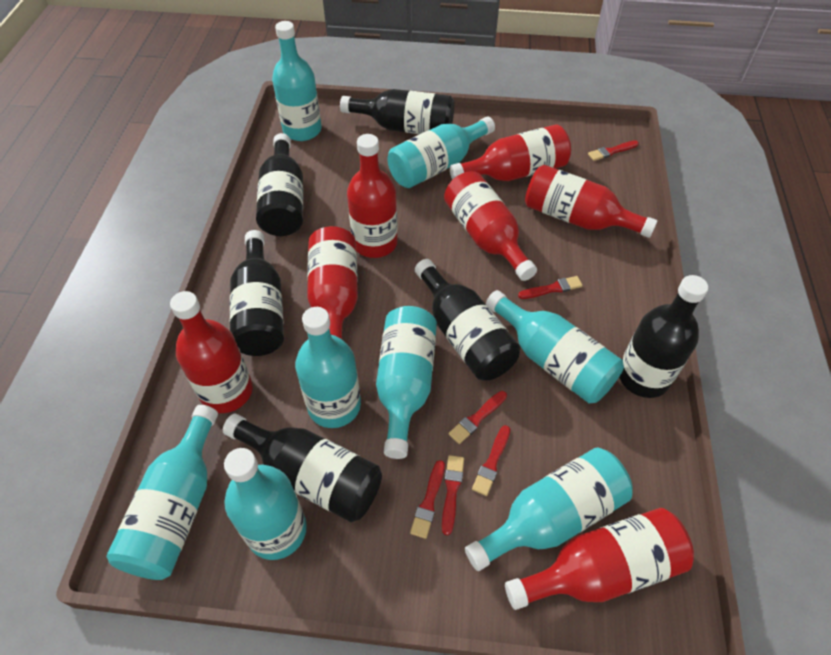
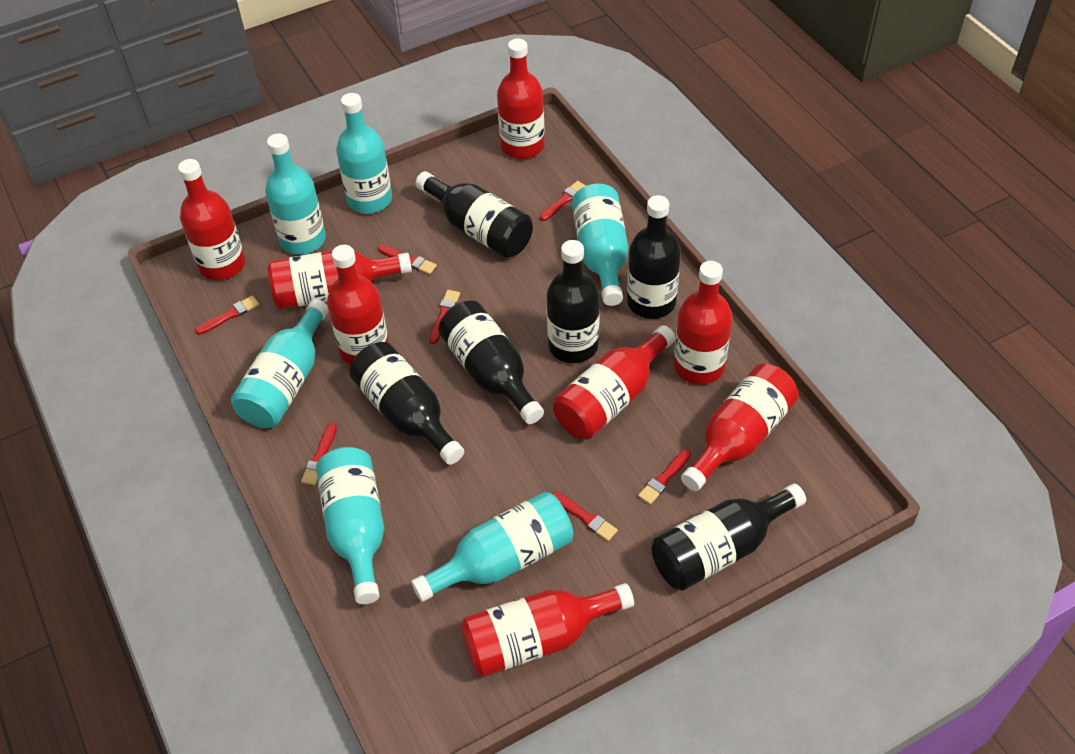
red bottle: [170,291,253,413] [307,226,358,339] [347,134,398,258] [444,171,537,281] [450,124,571,181] [505,508,694,610] [525,165,658,238] = 7 -> [178,159,245,280] [268,251,412,310] [327,245,389,365] [461,583,634,677] [497,38,545,159] [553,325,675,440] [674,261,733,385] [681,364,799,491] = 8
red brush: [410,460,445,539] [442,455,464,535] [448,391,507,444] [472,425,510,496] [518,276,583,299] [588,140,639,161] = 6 -> [195,296,259,335] [301,423,337,485] [378,245,437,275] [429,290,460,344] [539,181,586,221] [552,492,618,541] [638,449,691,505] = 7
turquoise bottle: [106,405,218,580] [224,448,307,560] [272,21,322,141] [295,307,361,428] [376,306,437,459] [388,116,495,188] [465,448,633,571] [486,290,624,403] = 8 -> [231,299,329,428] [265,133,326,255] [316,447,384,604] [336,93,392,214] [411,492,574,602] [572,184,628,306] = 6

